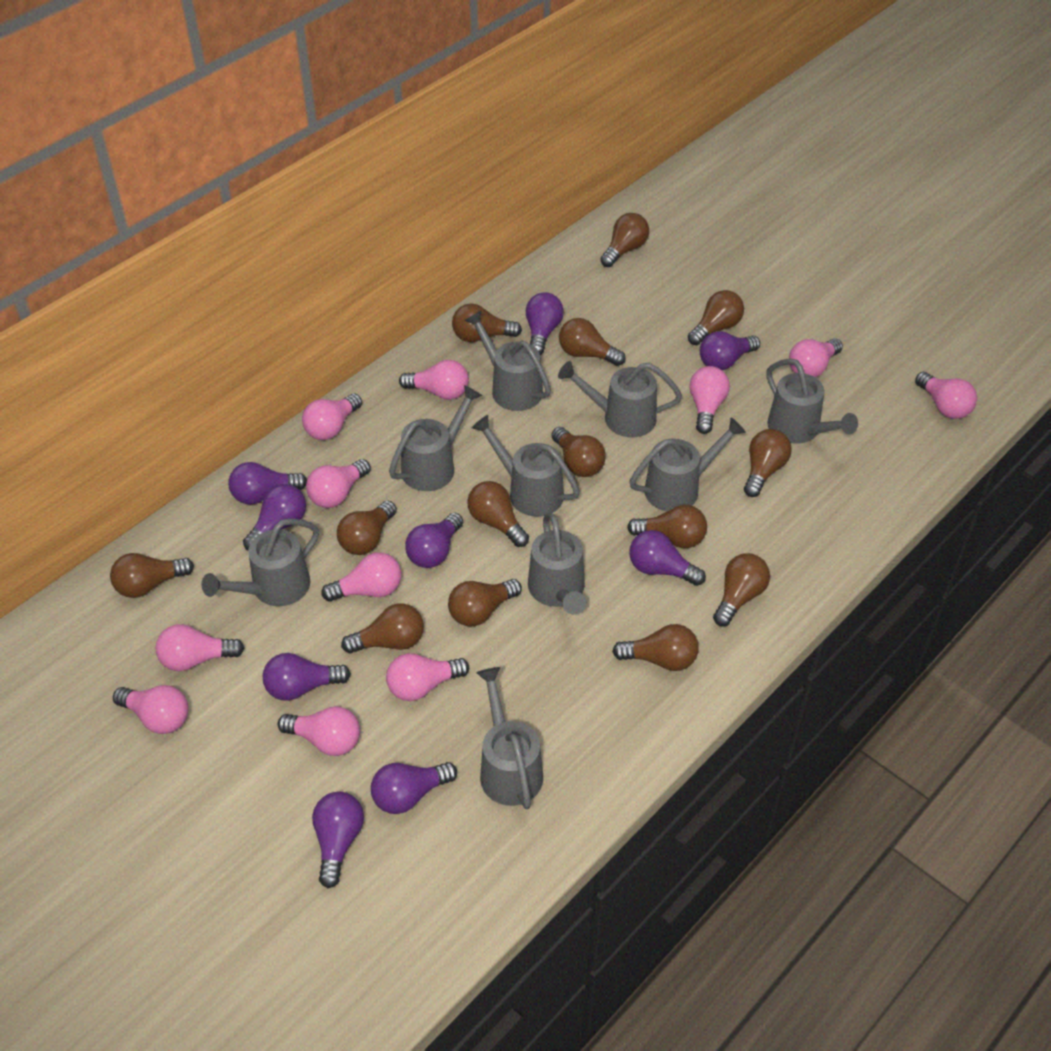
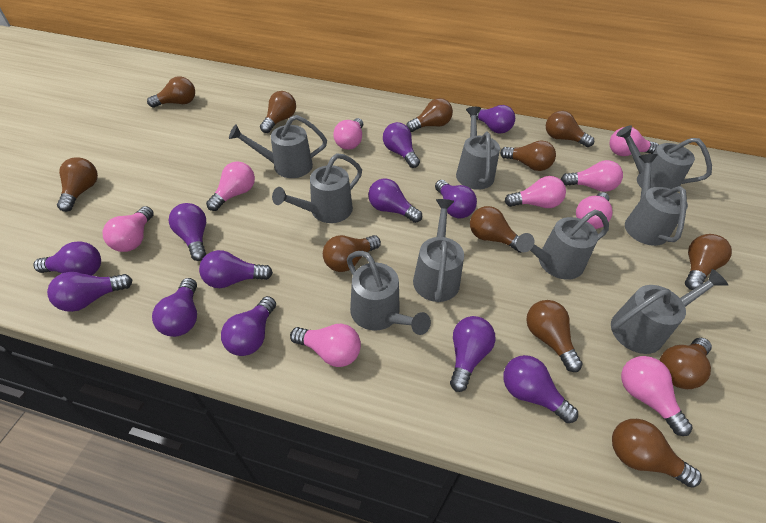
brown light bulb: [110,553,194,598] [337,501,397,555] [341,603,424,653] [448,579,522,626] [452,303,522,342] [467,481,529,547] [551,427,606,477] [559,318,626,366] [600,213,649,267] [612,624,699,671] [627,505,707,548] [688,290,744,345] [713,553,770,626] [744,429,792,497] = 14 -> [57,157,98,212] [147,76,195,108] [260,91,296,133] [323,235,381,272] [406,98,453,132] [470,206,521,253] [500,140,556,171] [526,300,583,372] [546,111,594,147] [612,419,702,488] [659,338,712,389] [685,234,732,290] = 12
pink light bulb: [113,685,189,734] [155,624,245,671] [278,706,360,756] [302,394,362,440] [306,459,371,508] [321,552,401,602] [386,653,469,701] [399,360,469,400] [689,366,730,434] [789,338,843,377] [915,372,977,419] = 11 -> [103,206,154,252] [206,161,255,211] [290,324,361,367] [333,118,363,150] [504,176,566,208] [561,160,623,192] [576,192,613,229] [610,127,659,156] [621,356,693,436] = 9
purple light bulb: [228,462,307,504] [243,484,306,550] [263,653,351,701] [312,792,364,888] [371,762,457,814] [405,513,463,568] [526,292,564,355] [629,530,706,586] [700,331,760,370] = 9 -> [34,241,101,275] [47,272,132,312] [152,278,197,337] [169,203,206,261] [199,250,273,288] [221,296,276,356] [368,178,422,223] [383,122,420,168] [435,180,477,218] [450,316,495,392] [470,105,515,134] [503,355,578,423] = 12

